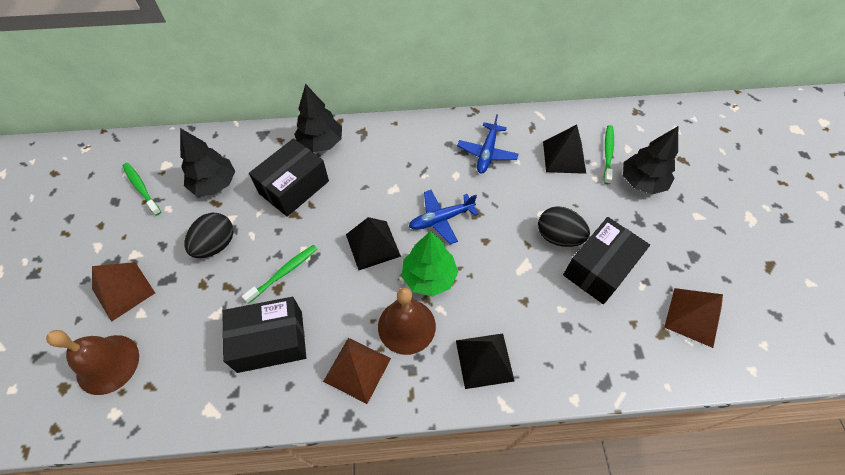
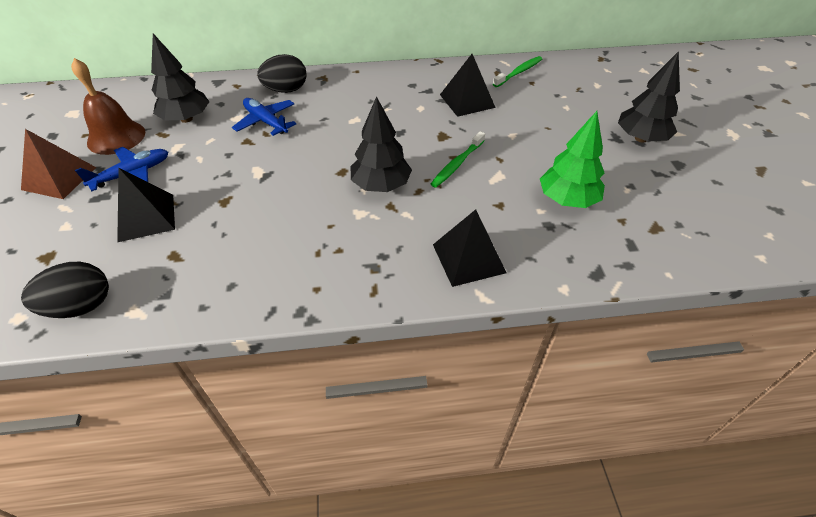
black box: [222,297,306,373] [249,138,329,217] [563,217,650,304] = 3 -> none = 0
brown bell: [46,330,139,395] [378,288,436,355] = 2 -> [71,58,145,155] = 1
brown pyramid: [92,262,155,322] [323,338,391,404] [664,288,723,348] = 3 -> [21,129,97,199] = 1
green toothbrush: [123,163,161,216] [242,245,317,304] [604,125,614,184] = 3 -> [431,131,485,188] [493,56,542,87] = 2

